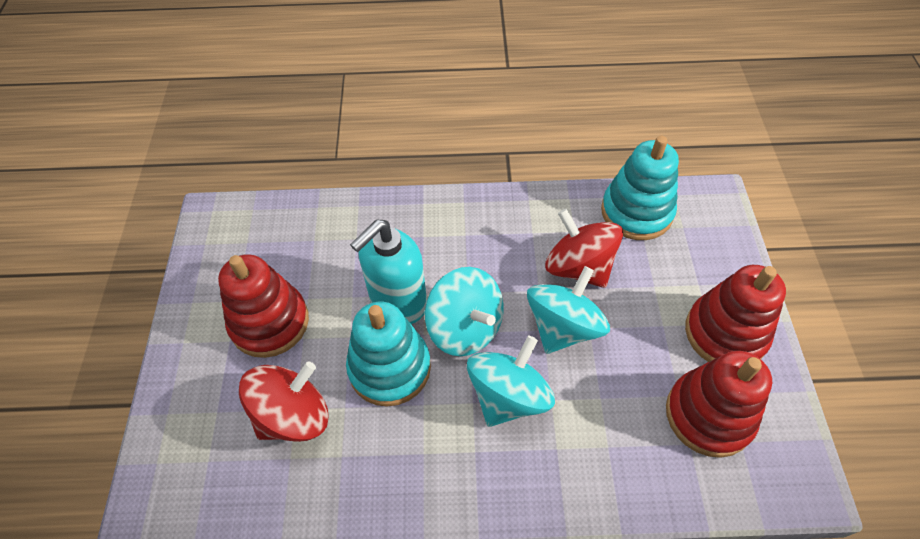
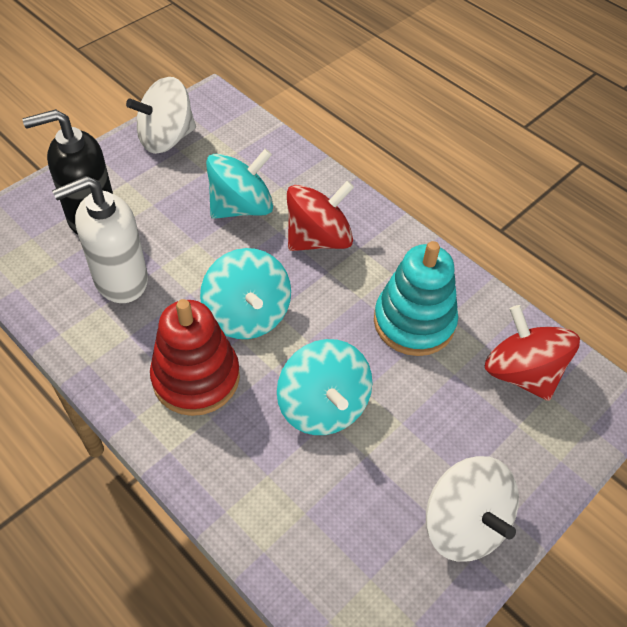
black soap dispenser: none = 0 -> [22,109,113,235] = 1
red stacking toy: [218,254,309,358] [666,351,772,458] [685,265,786,362] = 3 -> [150,299,240,416] = 1
turquoise soap dispenser: [350,219,427,324] = 1 -> none = 0
turquoise stacking toy: [346,302,431,406] [601,136,679,240] = 2 -> [374,241,458,356] = 1
white soap dispenser: none = 0 -> [52,176,148,303] = 1
white spinning top: none = 0 -> [126,77,196,154] [426,456,519,562] = 2

